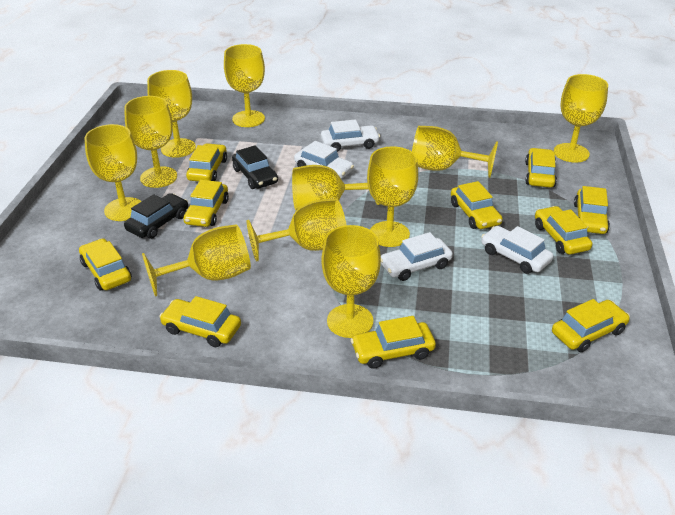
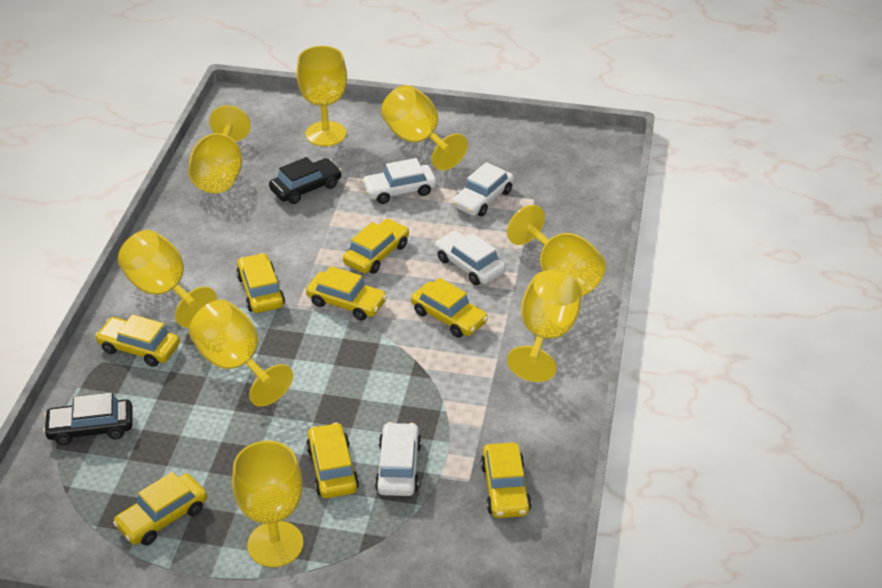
yellow car: [79,238,132,290] [159,296,241,347] [183,180,229,227] [186,143,227,182] [351,316,436,369] [451,181,503,229] [525,148,557,188] [535,206,592,255] [552,299,630,352] [574,186,610,234] = 10 -> [95,314,180,367] [113,472,207,545] [236,253,285,313] [306,266,387,320] [306,422,359,498] [343,219,409,274] [411,278,488,338] [481,443,531,518] = 8
yellow goblet: [84,124,142,221] [124,96,177,188] [142,224,251,297] [147,70,196,158] [224,44,265,127] [247,199,346,262] [292,165,381,210] [321,225,381,338] [367,146,418,247] [412,126,498,178] [554,74,608,163] = 11 -> [118,230,217,328] [188,105,251,193] [189,300,293,407] [232,441,304,567] [297,46,347,146] [381,85,468,170] [507,205,606,296] [507,270,582,382] = 8

